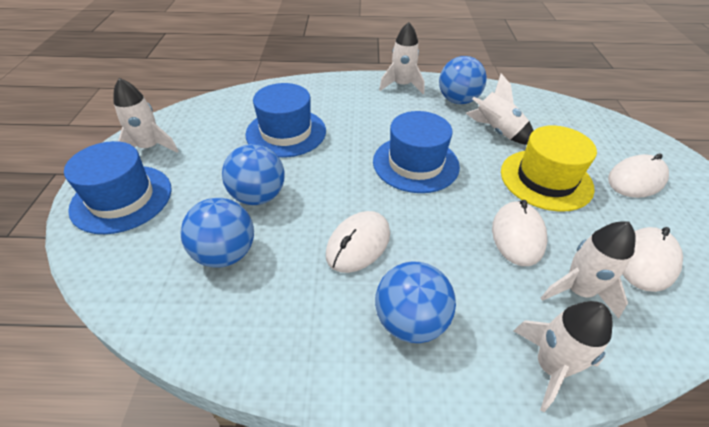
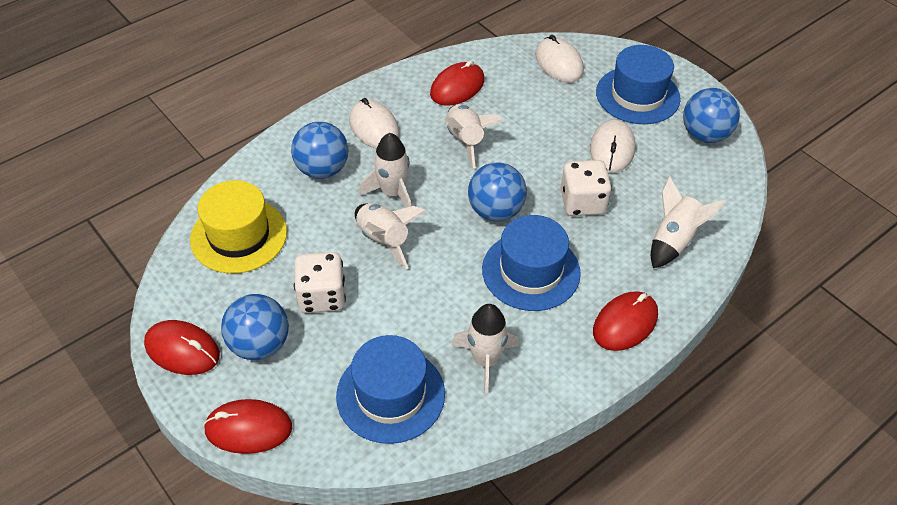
red mouse: none = 0 -> [144,320,220,375] [203,399,292,454] [430,60,485,106] [593,291,658,351] = 4
white dice: none = 0 -> [294,252,346,313] [560,160,612,216] = 2
white mouse: [326,211,390,273] [492,200,547,266] [608,154,669,198] [623,227,683,292] = 4 -> [349,98,399,149] [535,35,584,83] [590,120,635,173] = 3

